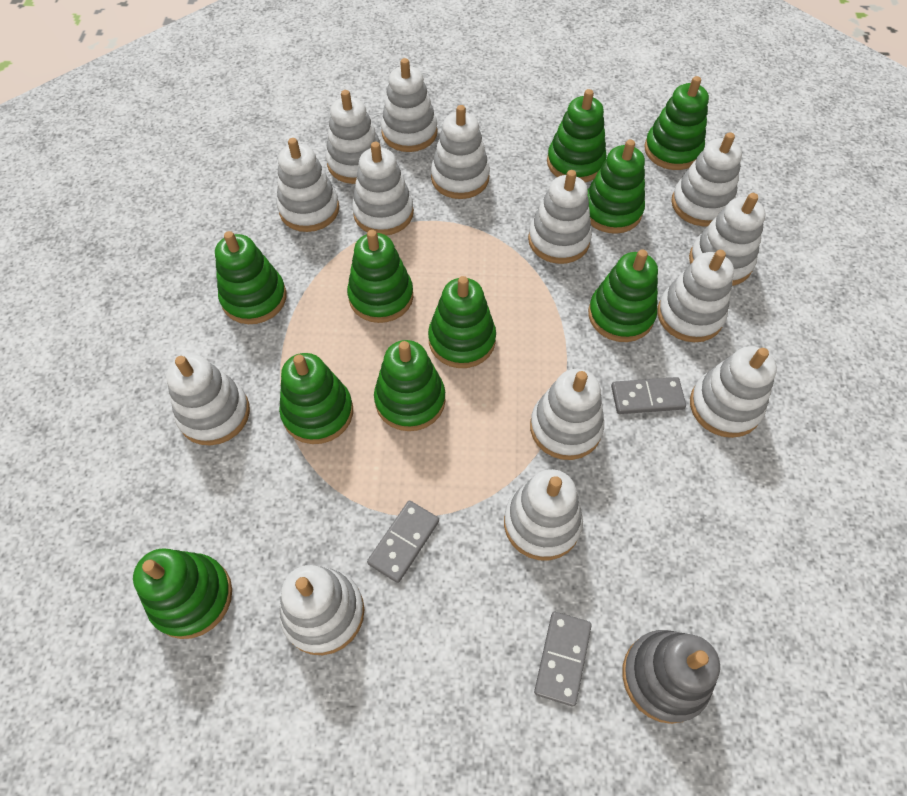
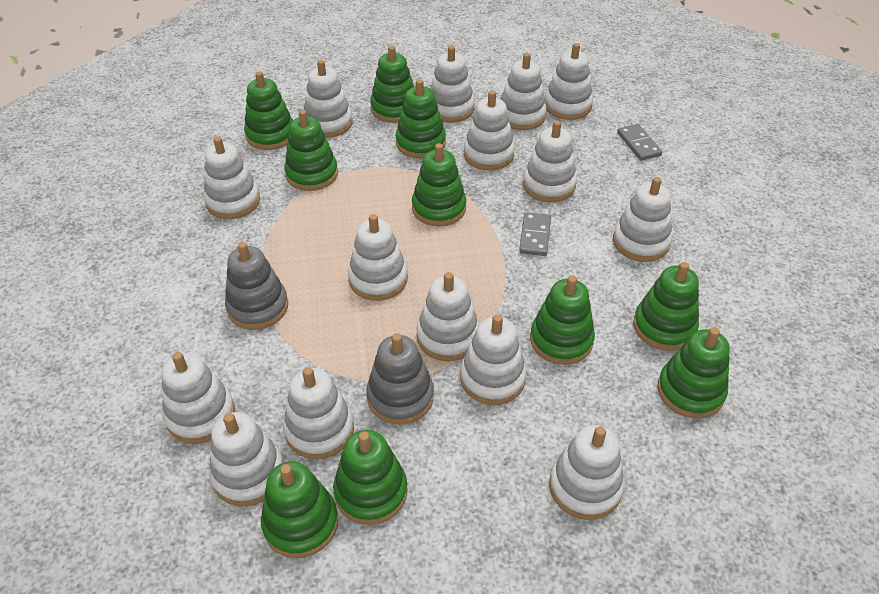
grey domino: [367,500,439,583] [534,612,592,706] [611,377,686,414] = 3 -> [519,212,551,256] [617,124,662,161] = 2
grey stacking toy: [622,630,720,724] = 1 -> [225,242,288,330] [366,333,434,425] = 2
white stacking toy: [166,354,250,445] [277,138,339,232] [279,565,364,655] [326,90,383,184] [352,142,414,235] [381,58,438,152] [431,105,490,199] [504,469,583,560] [528,170,592,264] [530,369,604,460] [657,250,734,342] [671,132,742,226] [689,193,765,286] [690,346,777,438] = 14 -> [162,352,235,444] [204,136,260,219] [209,412,284,506] [283,367,354,460] [304,60,353,138] [348,214,408,301] [416,272,479,361] [430,45,475,123] [460,314,526,405] [464,90,515,170] [501,53,547,130] [523,121,577,203] [545,43,593,120] [549,425,624,520] [613,177,672,262] = 15

